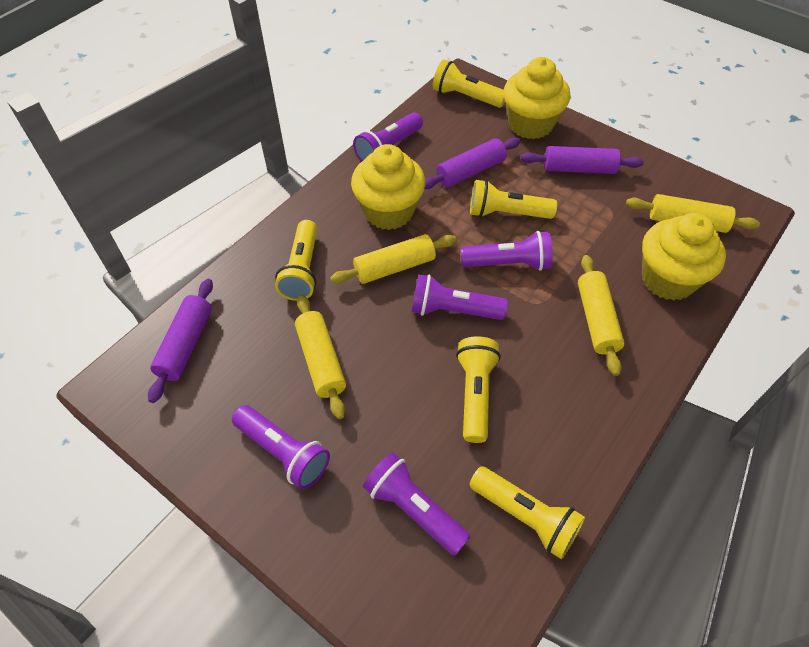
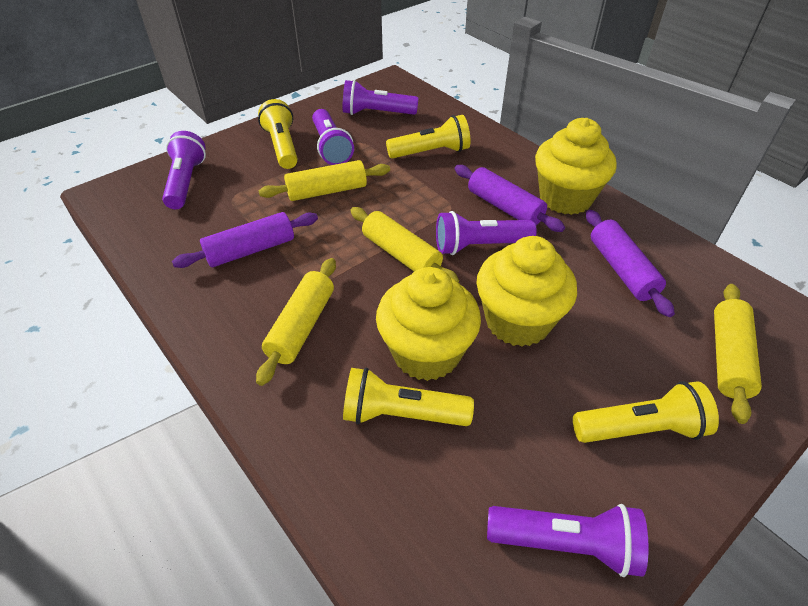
yellow flashlight: [275,220,317,301] [432,59,505,108] [456,336,501,443] [469,466,585,559] [470,180,557,219] = 5 -> [258,99,298,169] [343,368,474,426] [386,115,471,159] [573,381,719,443] = 4

